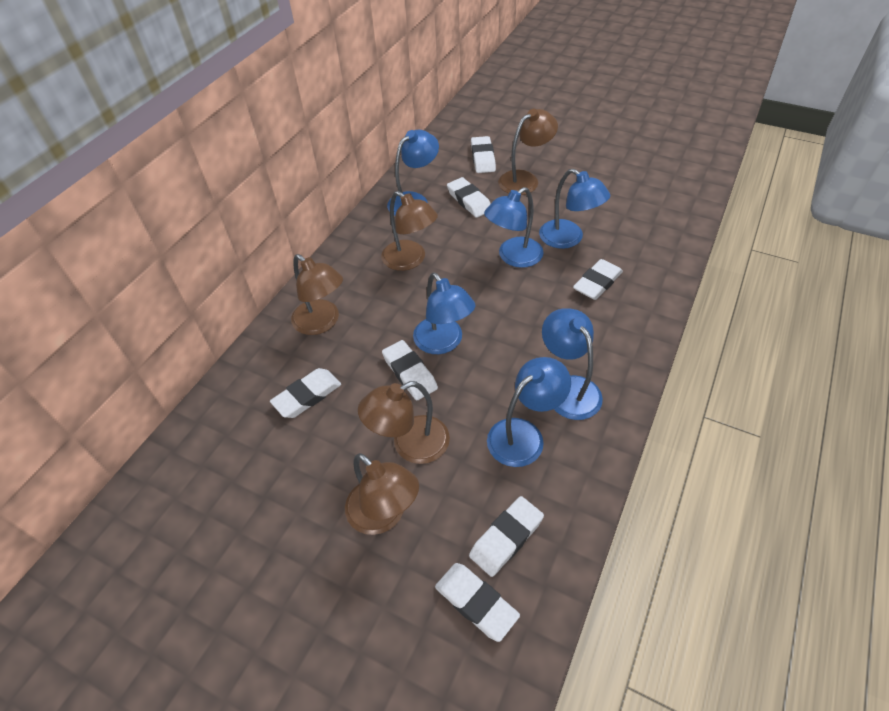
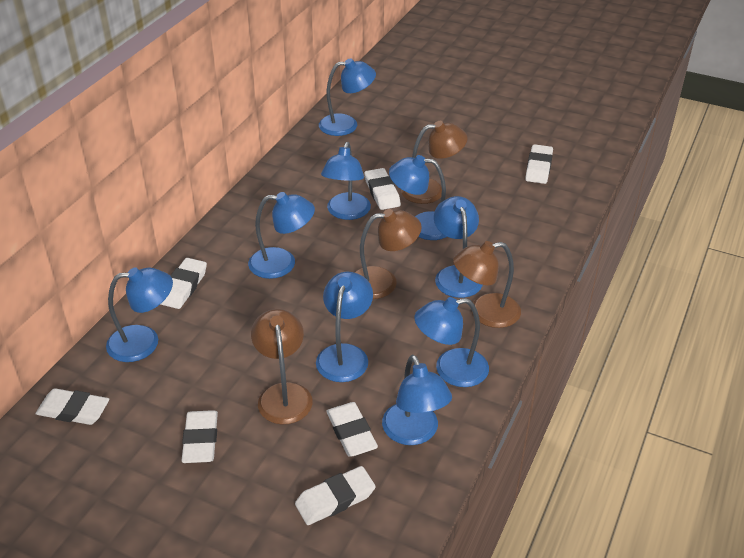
blue lamp: [387,130,439,216] [413,272,475,354] [484,187,544,268] [487,357,571,467] [539,169,610,249] [542,308,603,420] = 6 -> [106,267,173,362] [248,192,315,279] [316,272,373,382] [319,58,376,136] [321,142,371,220] [382,355,452,445] [389,155,447,240] [414,297,489,387] [434,196,482,298] = 9
brown lamp: [291,254,343,335] [345,453,419,535] [358,381,450,464] [381,191,438,271] [498,109,558,195] = 5 -> [251,309,313,425] [354,209,422,299] [401,121,467,204] [453,241,521,328] = 4

